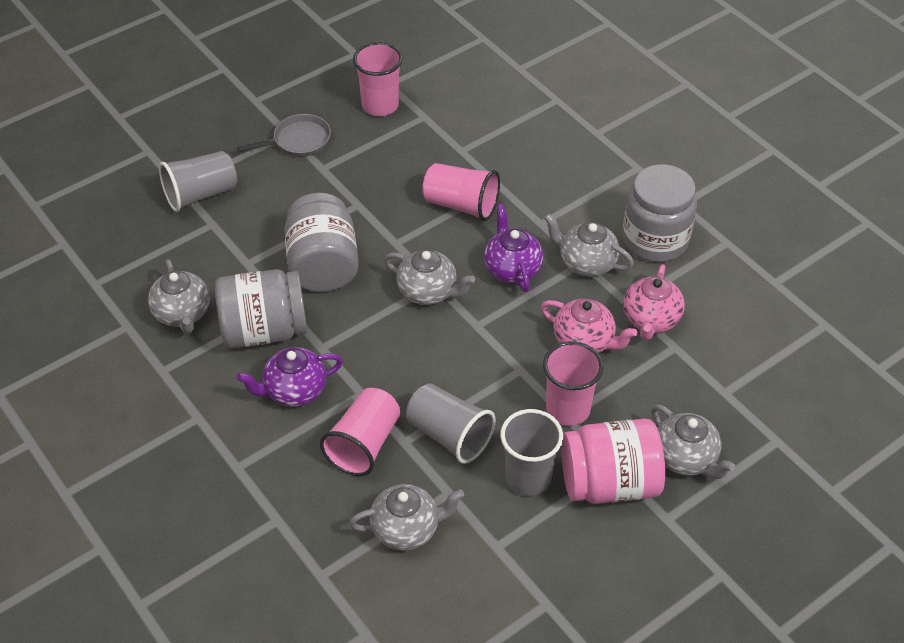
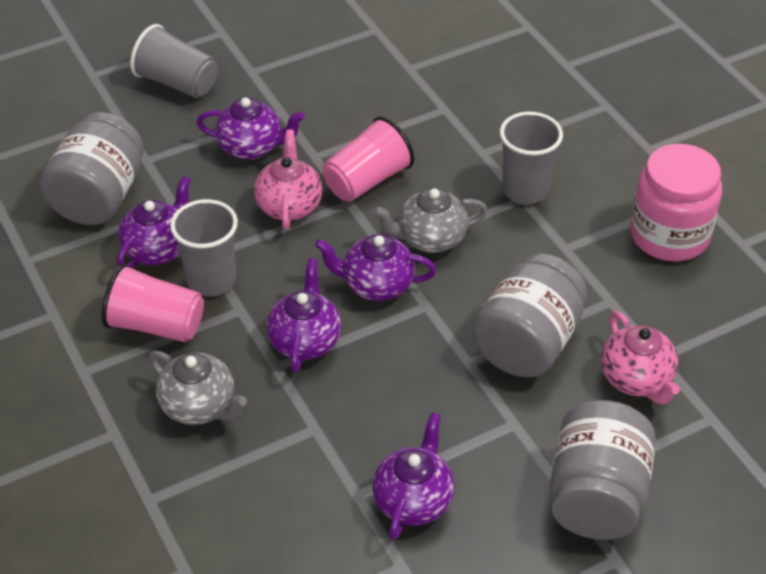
grey pan: [237,114,331,157] = 1 -> none = 0
grey teapot: [148,259,210,334] [349,484,464,551] [384,249,475,305] [544,213,634,277] [651,404,735,479] = 5 -> [148,351,247,425] [373,188,488,253] = 2
pink cup: [320,388,400,476] [353,42,403,116] [423,163,500,221] [543,341,604,426] = 4 -> [101,263,204,342] [323,116,414,202] = 2
purple teapot: [237,347,343,407] [484,204,543,292] = 2 -> [117,176,191,268] [197,97,305,160] [266,258,341,373] [315,234,436,301] [373,412,455,540] = 5

